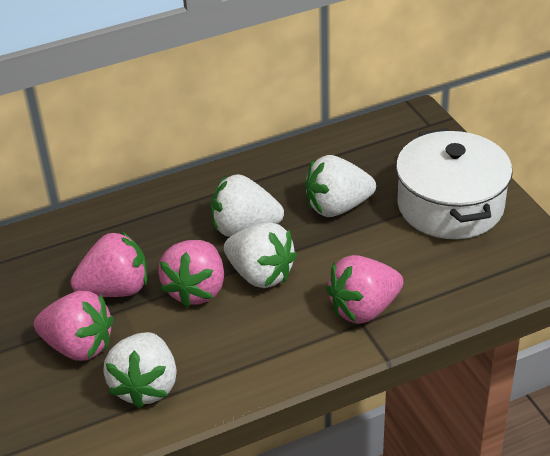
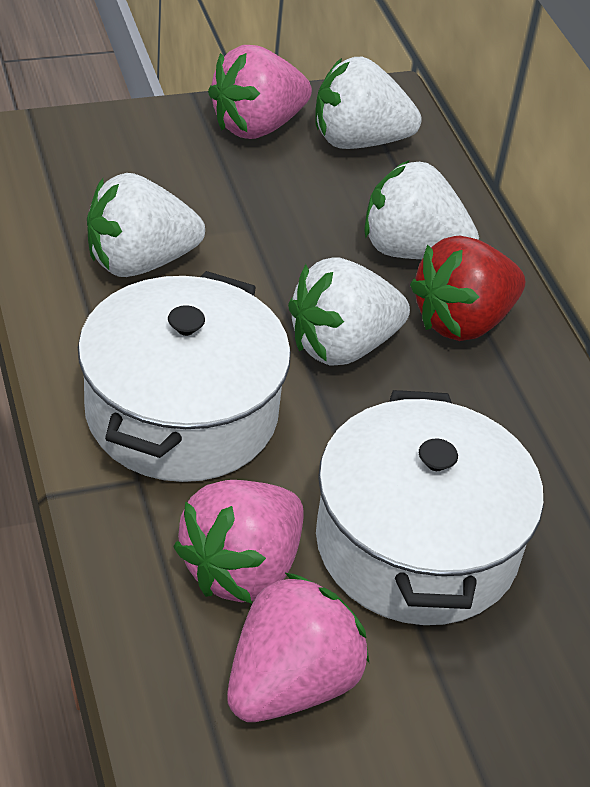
pink strawberry: [34,291,114,361] [70,231,147,297] [158,240,224,307] [326,255,403,324] = 4 -> [173,480,304,604] [208,45,312,139] [227,572,369,722] = 3
red strawberry: none = 0 -> [410,236,525,341] = 1
white pot: [396,128,513,239] = 1 -> [78,271,291,482] [316,390,544,625] = 2

